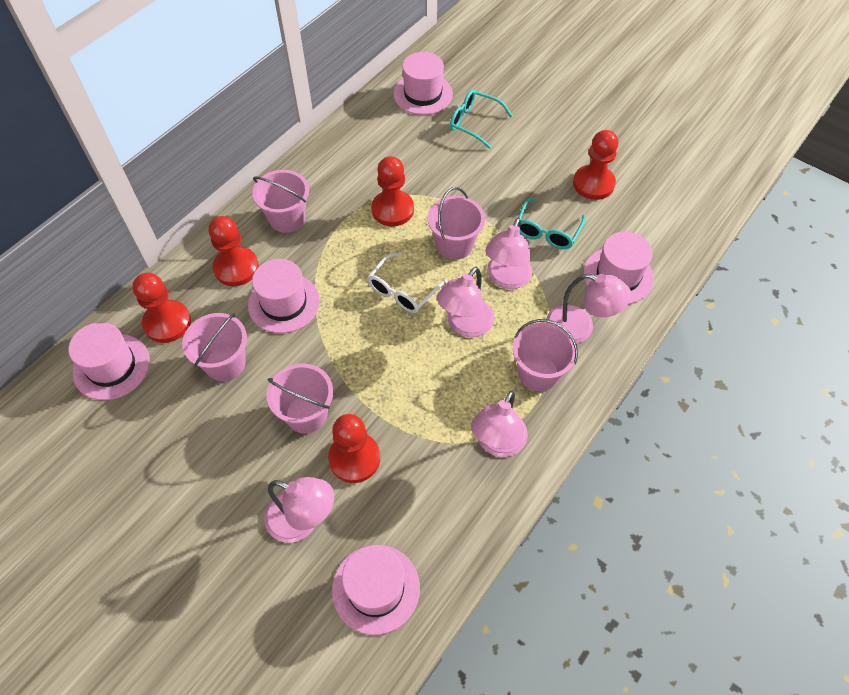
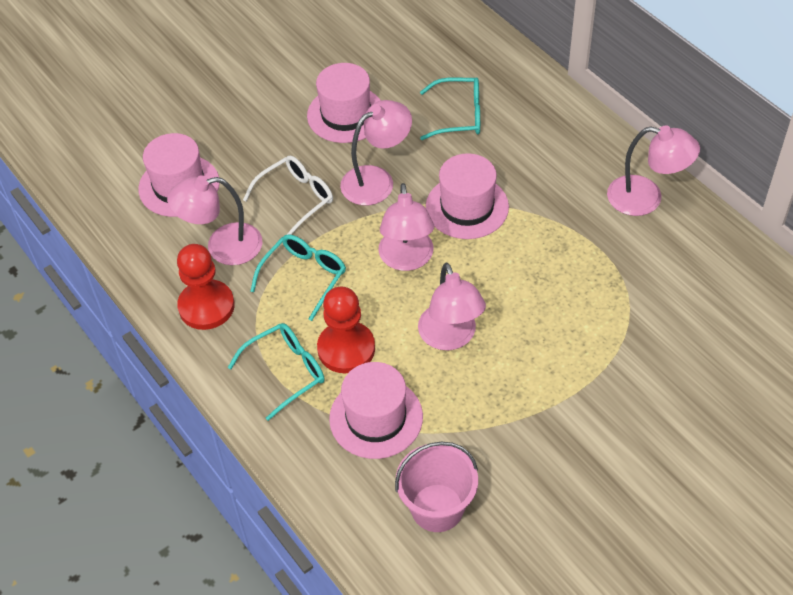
pink bucket: [182,313,247,381] [252,170,309,233] [266,364,333,433] [428,187,485,260] [513,319,578,391] = 5 -> [395,442,478,532] = 1
pink hat: [68,322,150,400] [248,259,320,333] [332,545,420,635] [393,52,453,115] [583,232,654,304] = 5 -> [138,133,220,217] [307,63,381,143] [329,362,423,459] [426,153,509,239] = 4
red pawn: [133,273,191,343] [209,216,259,286] [328,414,380,483] [371,156,414,226] [573,130,618,200] = 5 -> [177,244,235,330] [317,287,375,373] = 2
turquoise glasses: [450,89,513,149] [518,198,586,249] = 2 -> [228,323,325,421] [250,234,346,321] [420,77,480,140] = 3

